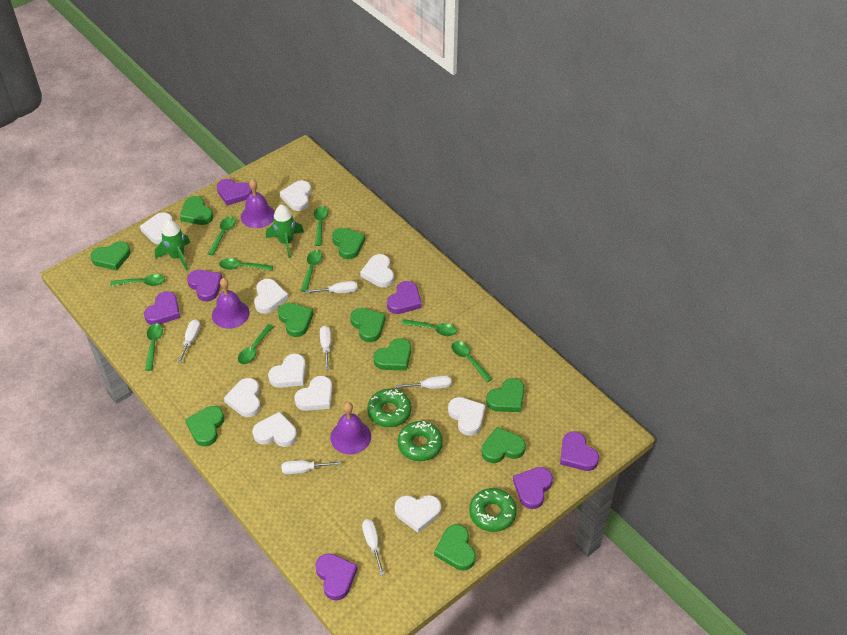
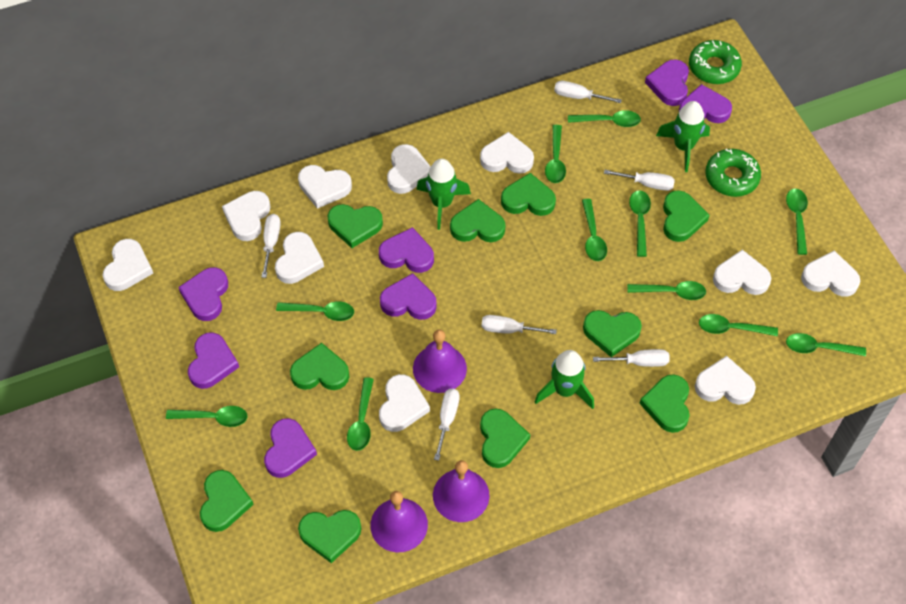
green donut: [367,389,412,427] [397,421,443,461] [469,488,517,532] = 3 -> [689,40,742,84] [705,149,761,197] = 2
green rocket: [155,219,190,271] [266,205,304,258] = 2 -> [416,159,471,230] [535,350,594,409] [656,101,710,172] = 3
green spoon: [110,274,165,286] [145,323,163,371] [208,216,236,256] [219,258,273,271] [238,324,274,364] [300,250,322,292] [314,206,328,246] [402,319,457,336] [452,341,493,382] = 9 -> [166,406,247,427] [276,301,354,321] [347,377,374,451] [545,125,566,183] [568,110,641,127] [582,199,607,261] [628,281,706,300] [629,190,651,257] [699,314,778,336] [786,189,808,255] [786,333,866,356] = 11

